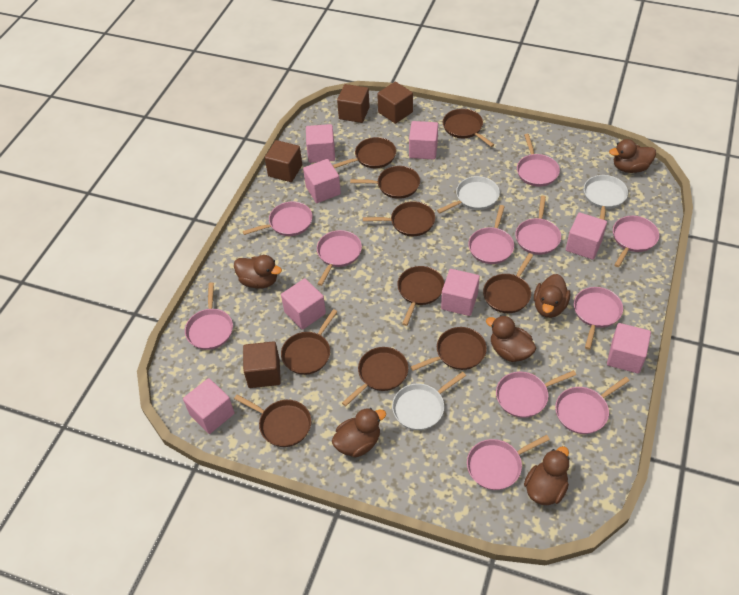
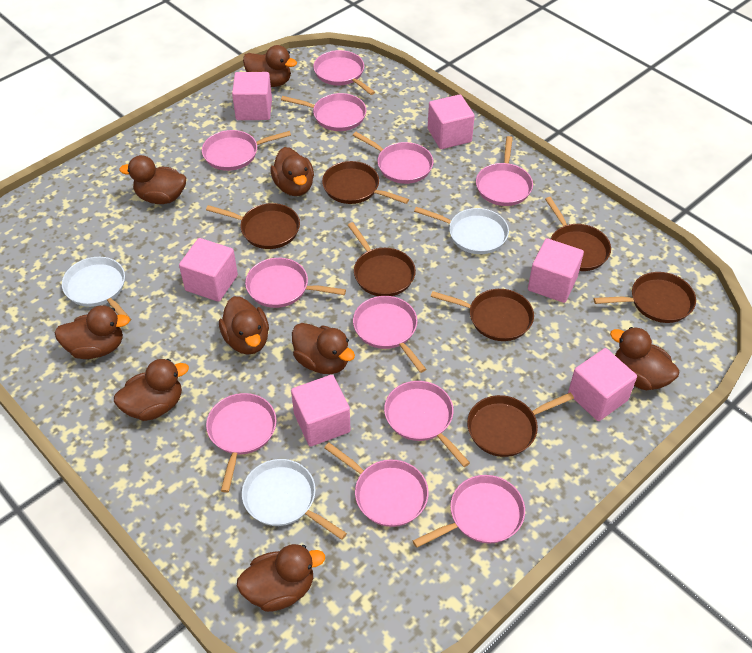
brown cube: [243,341,281,388] [265,140,302,182] [337,84,370,123] [377,82,413,124] = 4 -> none = 0
brown duck: [234,255,282,289] [332,408,386,457] [486,315,536,362] [524,446,569,505] [534,274,570,318] [609,139,656,173] = 6 -> [54,305,130,359] [114,359,189,421] [119,155,186,204] [219,296,269,355] [237,544,325,612] [243,45,297,87] [270,147,314,196] [292,323,355,374] [610,327,679,390] = 9
brown pan: [234,394,311,447] [281,309,337,375] [333,137,396,168] [342,347,409,406] [350,166,420,199] [363,201,435,236] [397,266,444,326] [411,327,487,371] [443,109,494,147] [483,253,533,313] = 10 -> [206,203,300,249] [322,161,409,204] [348,222,416,296] [431,289,534,341] [467,392,574,457] [545,197,611,271] [593,272,696,323] = 7
pink cube: [183,378,235,434] [281,278,326,330] [303,159,341,203] [306,124,335,163] [409,121,438,159] [441,269,480,316] [566,212,607,260] [607,323,651,373] = 8 -> [179,238,238,302] [232,72,272,120] [291,375,351,447] [428,94,475,149] [528,238,584,303] [568,348,637,421] = 6

